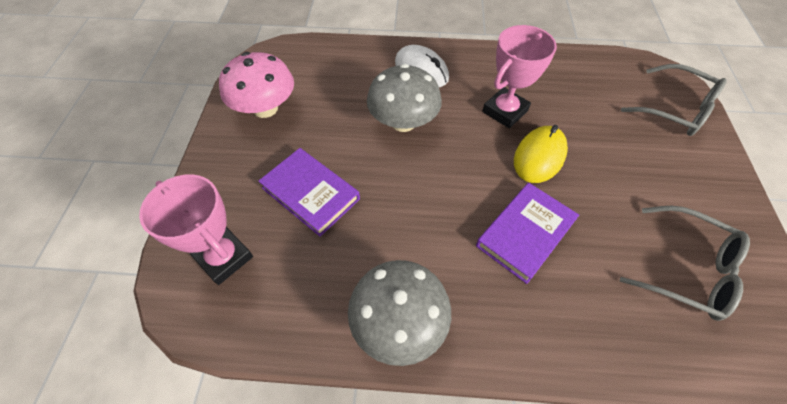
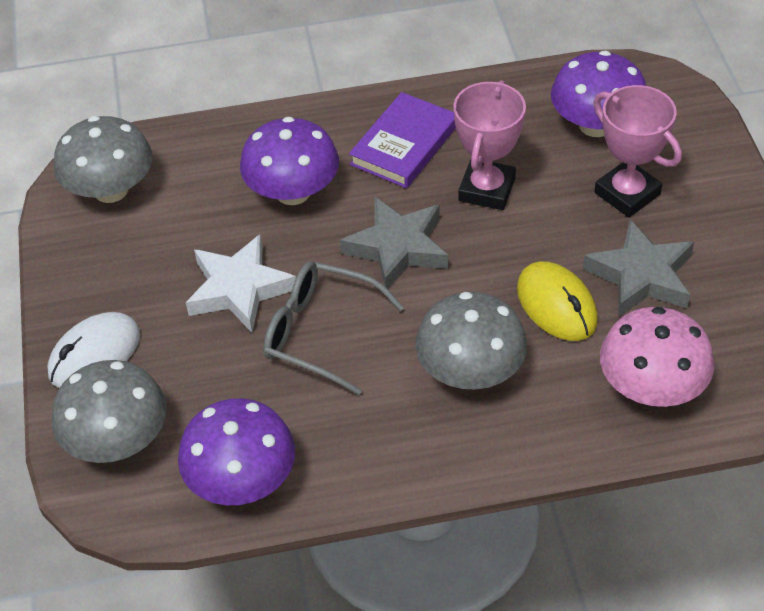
grey glasses: [620,206,750,321] [621,64,727,136] = 2 -> [263,261,404,395] = 1
grey mushroom: [348,260,451,366] [367,64,442,132] = 2 -> [52,360,167,463] [54,116,152,203] [415,292,527,390] = 3
grey star: none = 0 -> [340,196,448,289] [583,219,694,316] = 2
purple book: [259,148,360,237] [476,183,579,284] = 2 -> [349,92,456,188] = 1
purple mushroom: none = 0 -> [178,398,295,505] [240,117,339,205] [551,50,646,137] = 3
white star: none = 0 -> [186,234,296,333] = 1

